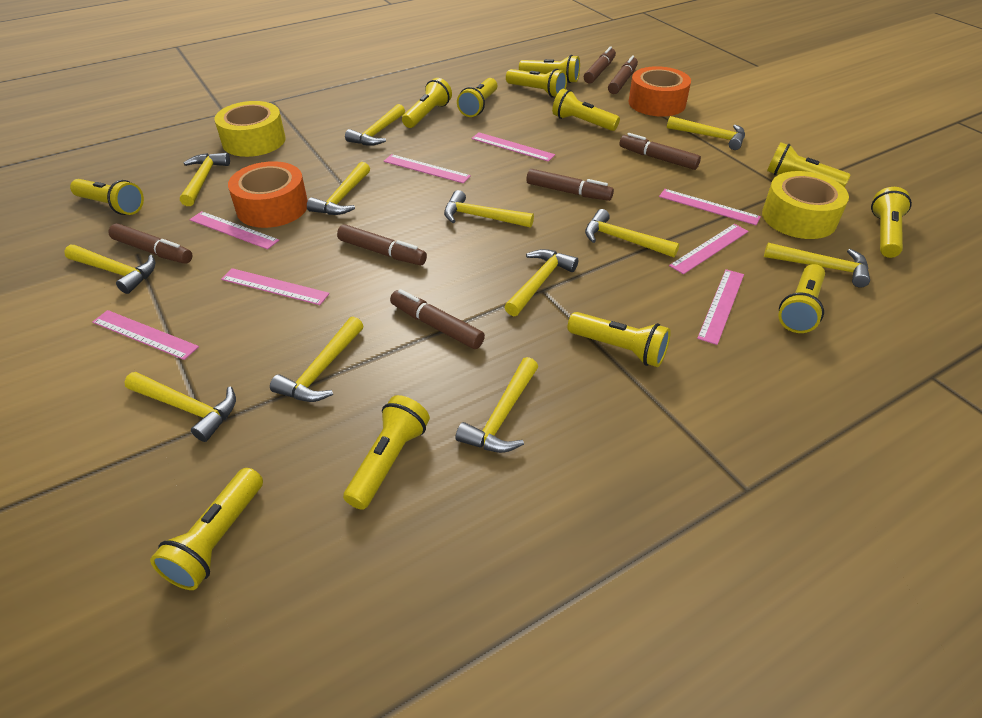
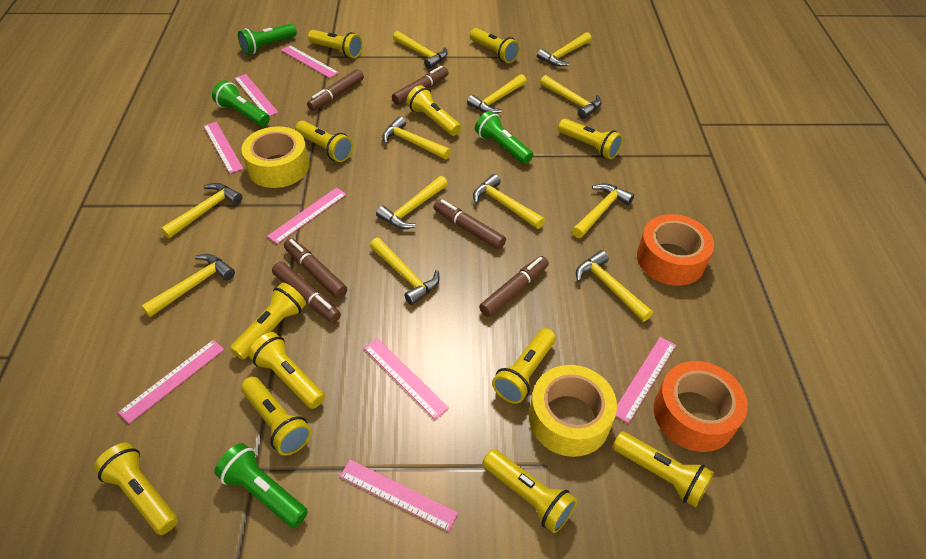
brown marker: [108,223,193,264] [337,224,427,265] [390,289,485,349] [526,169,614,201] [584,46,616,83] [608,56,638,94] [619,133,701,170] = 7 -> [272,262,341,323] [284,238,347,299] [307,69,364,111] [392,66,448,105] [433,199,506,250] [479,256,549,317] = 6
green flashlight: none = 0 -> [212,80,270,127] [214,443,308,528] [238,24,297,54] [475,111,533,164] = 4

